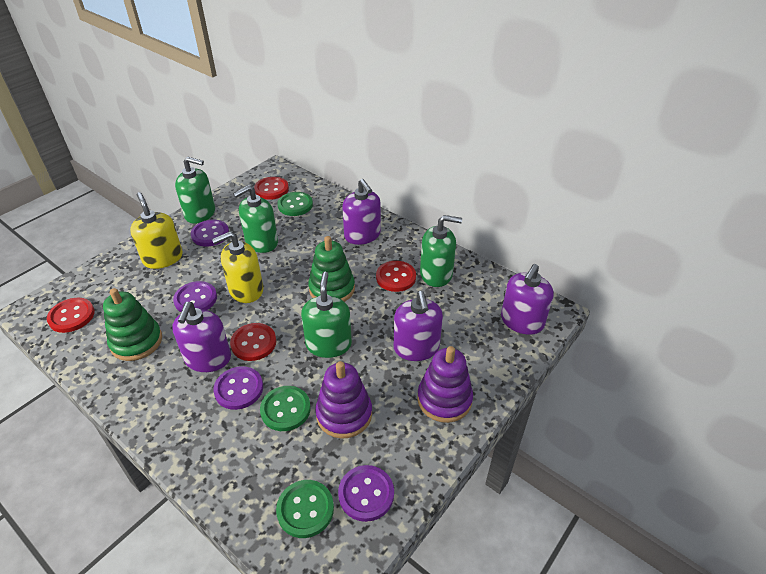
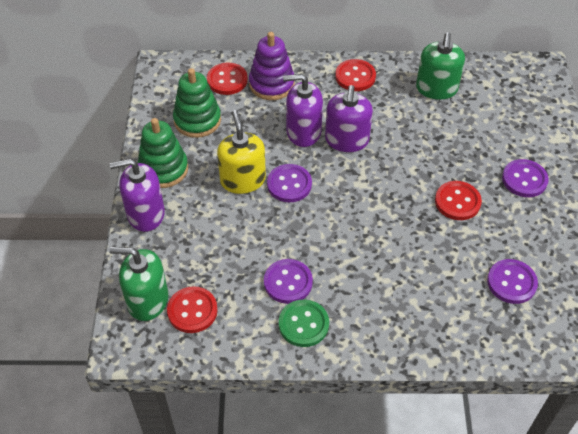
green button: [260,386,311,431] [276,480,334,538] [277,192,313,216] = 3 -> [279,299,329,347] = 1
green soap dispenser: [175,157,215,224] [233,185,278,253] [301,272,352,358] [420,215,462,287] = 4 -> [109,247,168,321] [416,32,465,100] = 2
purple soap dispenser: [172,302,231,372] [342,179,381,245] [394,291,443,361] [501,264,554,335] = 4 -> [110,159,165,232] [283,74,323,147] [325,85,373,152] = 3
purple stacking toy: [315,361,372,439] [417,346,473,423] = 2 -> [249,32,295,100] = 1
yellow soap dispenser: [130,192,183,269] [212,231,263,303] = 2 -> [217,110,266,194] = 1

